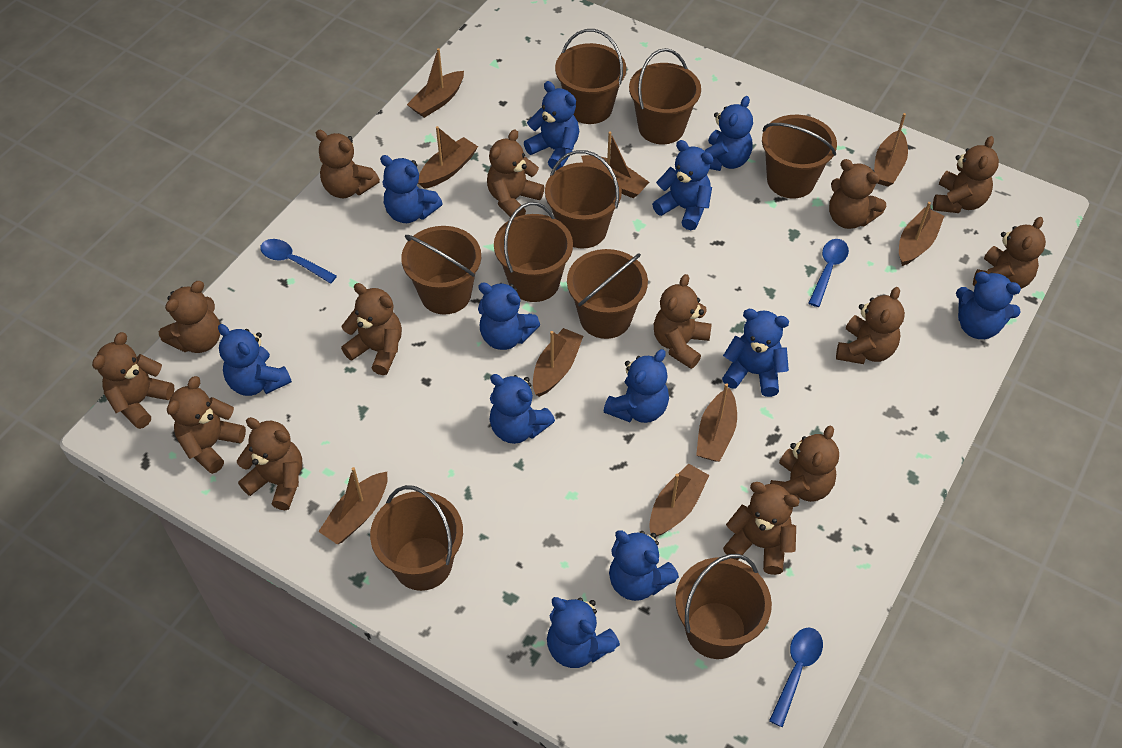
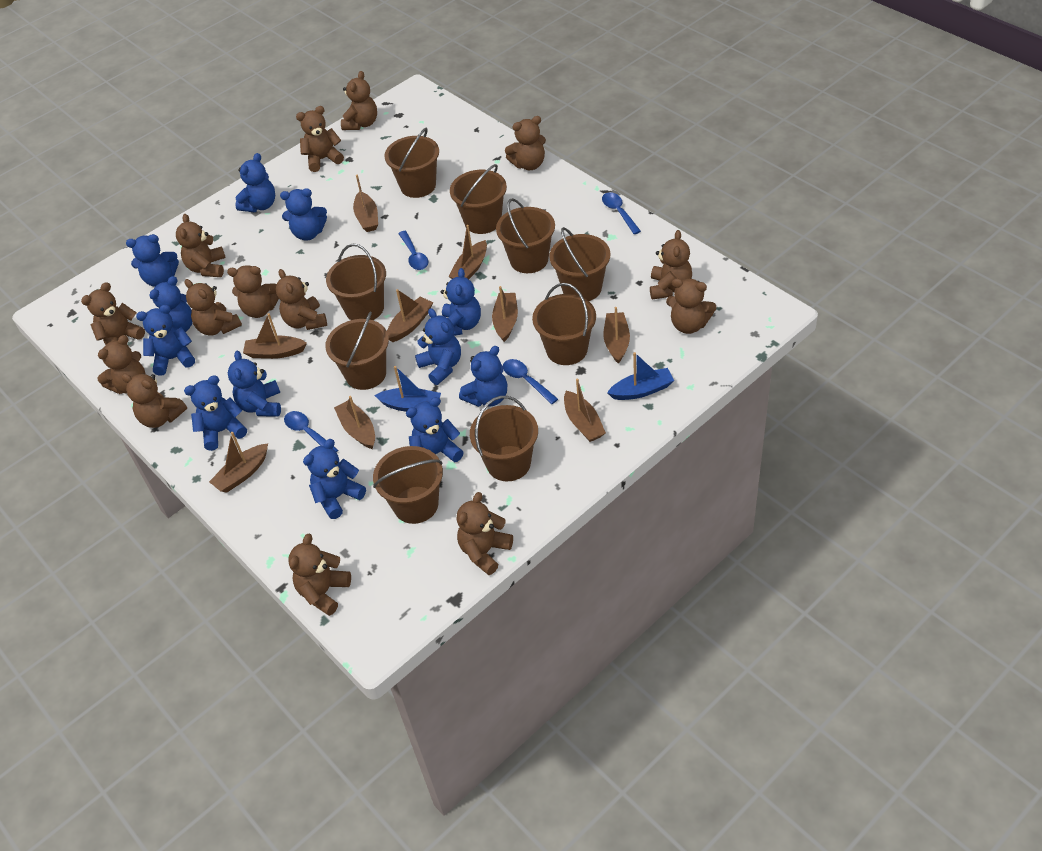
blue boat: none = 0 -> [374,366,441,412] [607,352,674,400] = 2
blue spoon: [260,239,337,284] [769,628,823,727] [809,239,849,307] = 3 -> [284,411,338,453] [398,231,428,270] [503,359,558,404] [602,192,641,234] = 4

